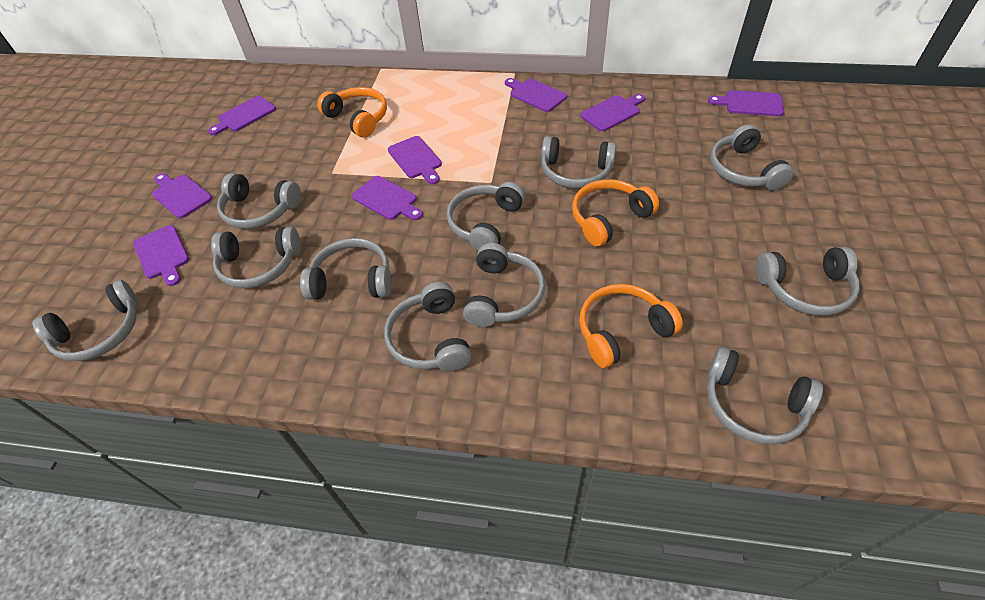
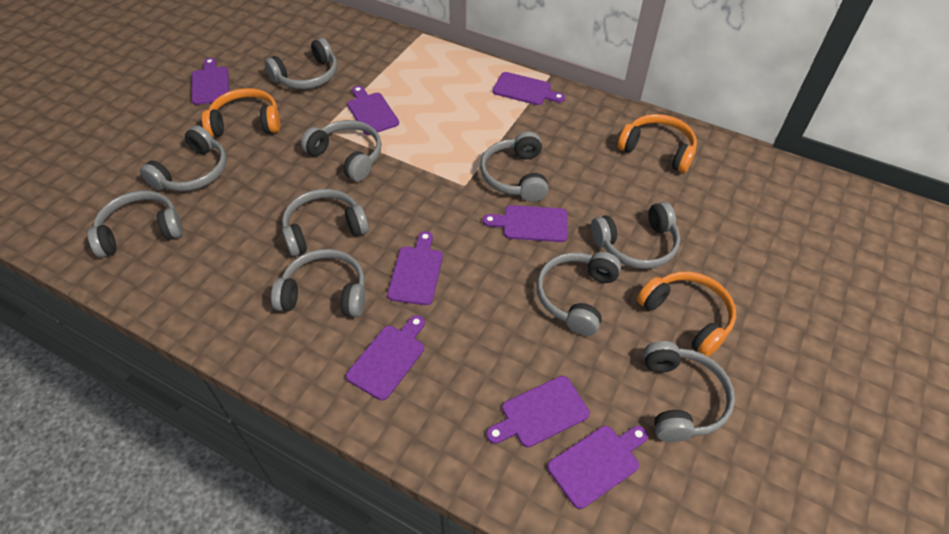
grey headphones: [32,280,139,361] [211,227,300,288] [217,173,301,229] [300,238,391,300] [384,282,472,371] [447,182,525,250] [463,243,545,327] [541,136,616,189] [707,347,823,445] [710,124,794,190] [755,247,860,316] = 11 -> [88,191,183,258] [140,126,227,191] [265,38,337,89] [271,249,365,317] [282,189,369,256] [301,120,382,181] [480,131,549,202] [537,252,621,336] [591,202,680,269] [643,341,735,442] = 10

